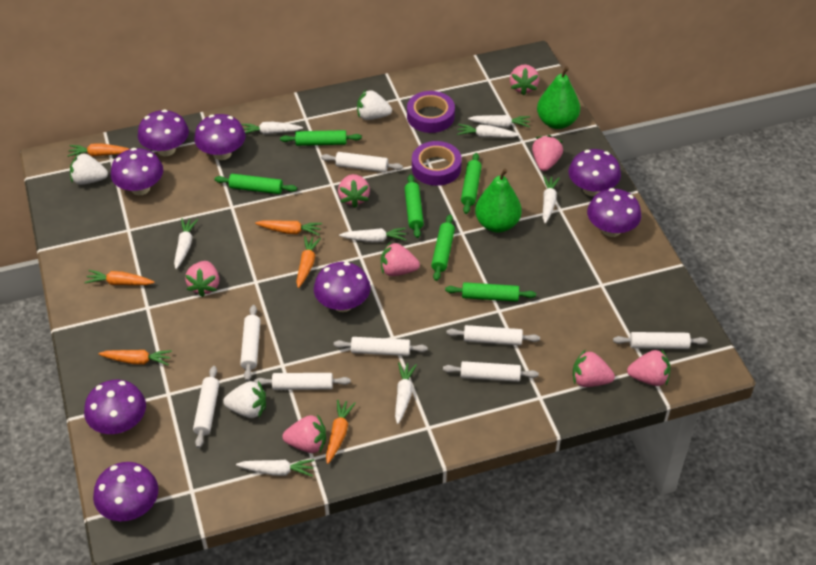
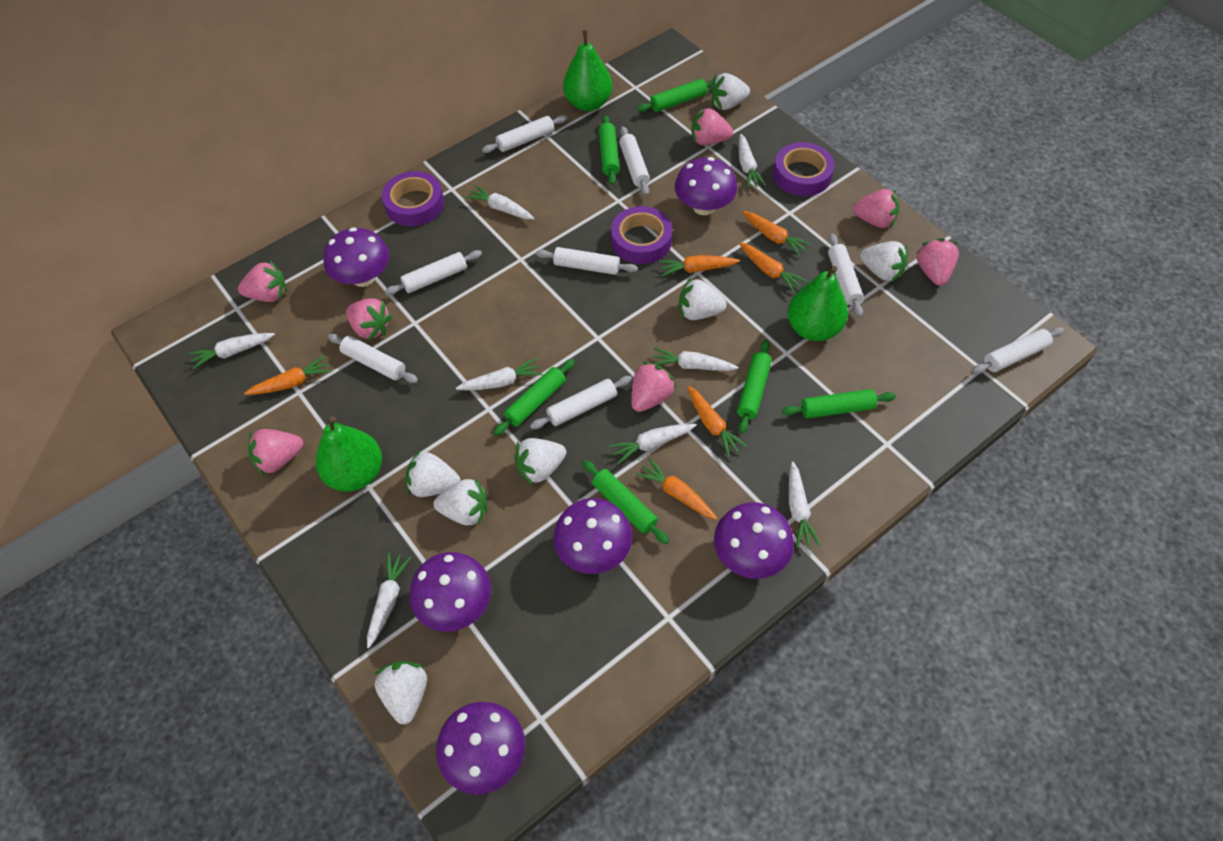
green pear: [475,168,522,233] [537,66,580,129] = 2 -> [316,416,382,492] [563,30,612,111] [788,266,848,341] = 3
pink strawberry: [185,261,219,297] [282,414,326,453] [338,174,370,208] [381,242,420,276] [510,64,539,96] [532,135,563,171] [573,350,615,387] [627,349,671,386] = 8 -> [238,261,287,302] [248,429,303,475] [346,298,392,340] [631,362,676,412] [691,108,733,145] [852,189,899,228] [916,238,959,286] = 7
purple mushroom: [84,380,146,434] [93,462,158,521] [111,148,163,195] [138,110,189,156] [194,114,246,160] [314,262,370,312] [568,149,621,196] [587,188,641,237] = 8 -> [323,227,389,287] [410,552,491,632] [436,702,525,795] [553,498,633,574] [675,157,737,215] [714,502,794,579] = 6
purple tape: [407,91,455,133] [412,141,462,186] = 2 -> [382,171,444,226] [611,206,673,264] [773,142,835,196] = 3
white strawberry: [70,153,108,185] [223,381,266,418] [357,90,392,120] = 3 -> [375,661,427,724] [406,450,460,497] [433,478,487,526] [514,438,566,485] [679,278,727,320] [710,73,750,110] [860,241,908,282] = 7

